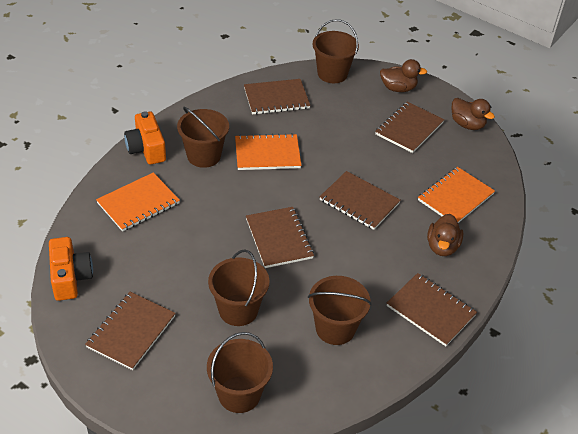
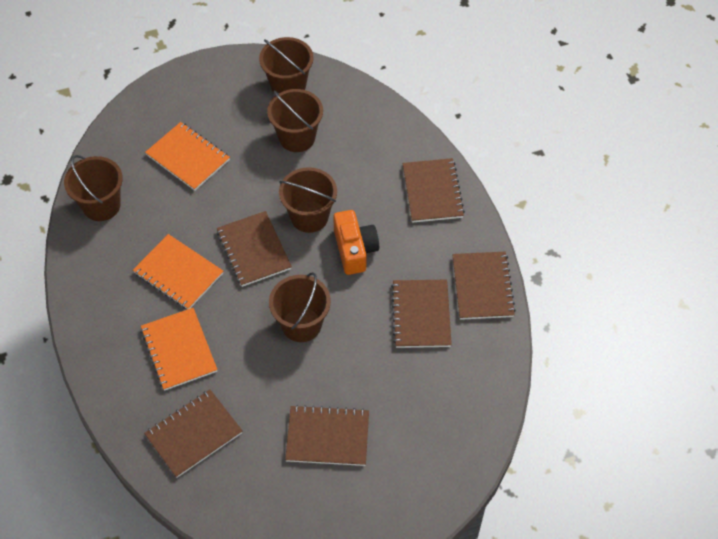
brown duck: [380,59,427,92] [427,214,463,256] [452,98,495,130] = 3 -> none = 0
orange camera: [49,237,93,301] [124,111,166,165] = 2 -> [333,210,379,275] = 1

